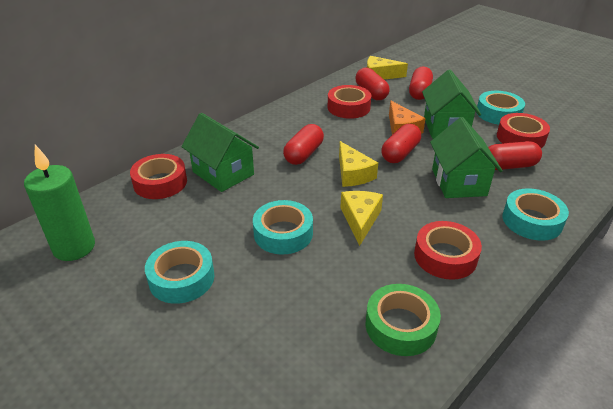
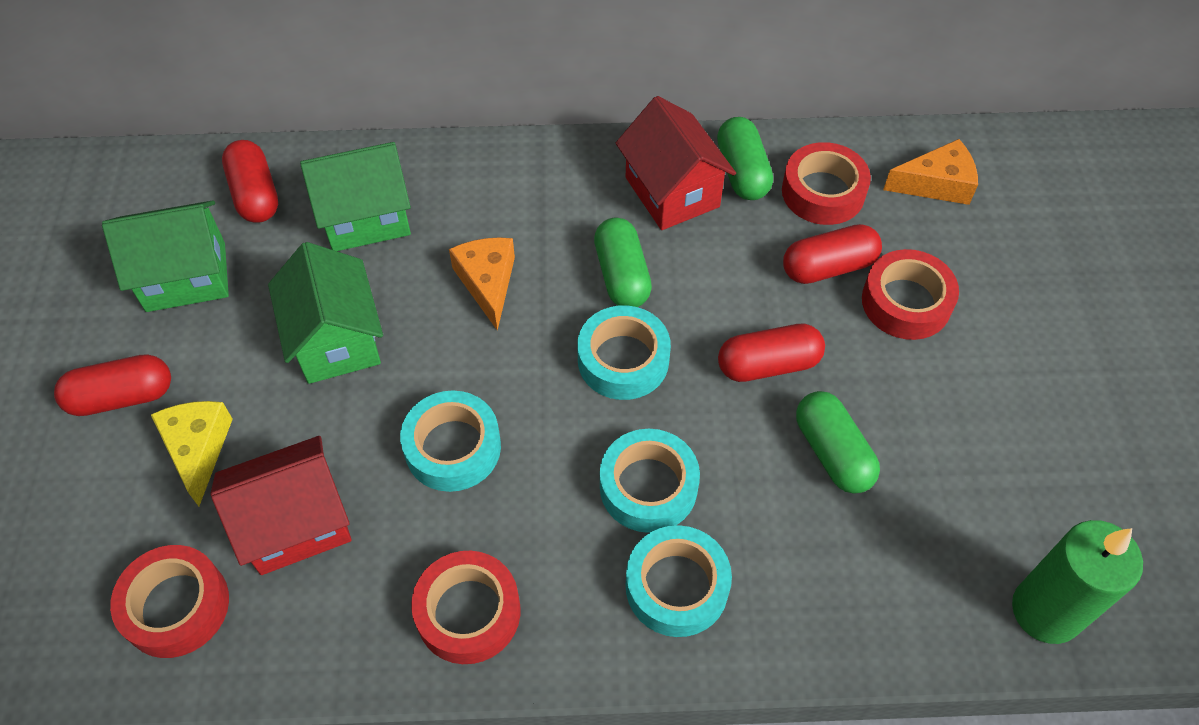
green capsule: none = 0 -> [594,217,652,307] [717,117,773,200] [796,391,880,494] = 3
green tape: [366,284,441,356] = 1 -> none = 0
orange cheese: [389,101,426,135] = 1 -> [449,237,515,331] [883,139,978,205] = 2
red capsule: [283,124,324,165] [356,68,390,100] [381,124,421,163] [409,67,433,100] [488,141,542,170] = 5 -> [54,354,171,416] [222,140,278,223] [718,324,825,382] [783,224,882,284] = 4
red house: none = 0 -> [210,436,352,575] [616,96,736,230] = 2
yellow cheese: [339,141,378,187] [340,191,383,246] [367,56,408,80] = 3 -> [151,401,233,506] = 1

